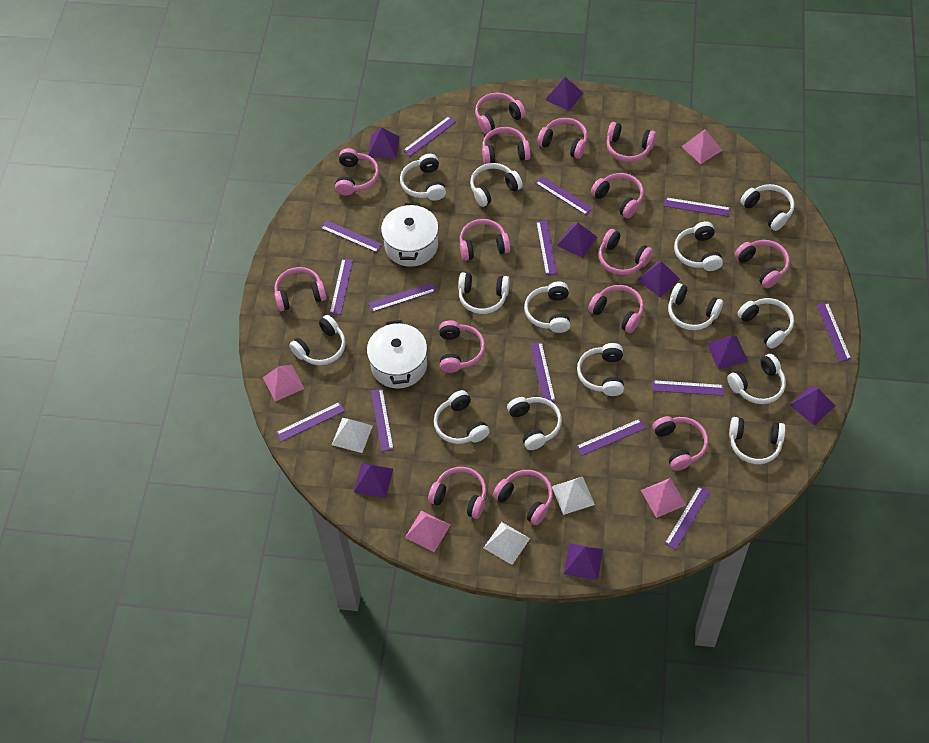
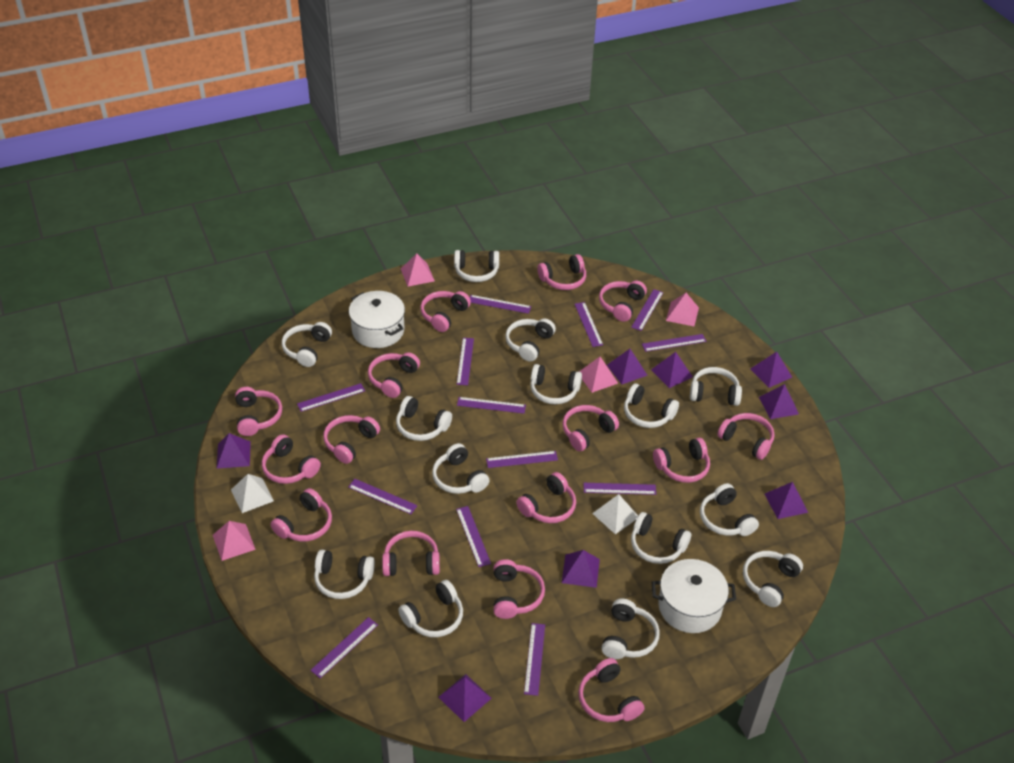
purple ruler: [276,402,345,442] [321,220,383,253] [330,259,353,315] [369,282,436,312] [371,388,394,451] [403,116,456,156] [530,342,556,402] [535,176,593,215] [536,220,557,275] [576,419,646,456] [652,380,724,396] [664,197,731,217] [665,486,710,550] [817,302,851,362] = 14 -> [297,383,365,412] [311,617,378,679] [348,479,417,514] [456,506,491,567] [457,338,474,385] [457,397,526,414] [470,295,531,314] [486,451,558,468] [524,623,545,696] [575,302,603,347] [583,483,656,495] [631,289,664,331] [642,334,706,352] = 13
white pyramid: [332,418,373,453] [484,522,530,565] [552,477,595,515] = 3 -> [231,474,274,513] [592,494,638,534] = 2

